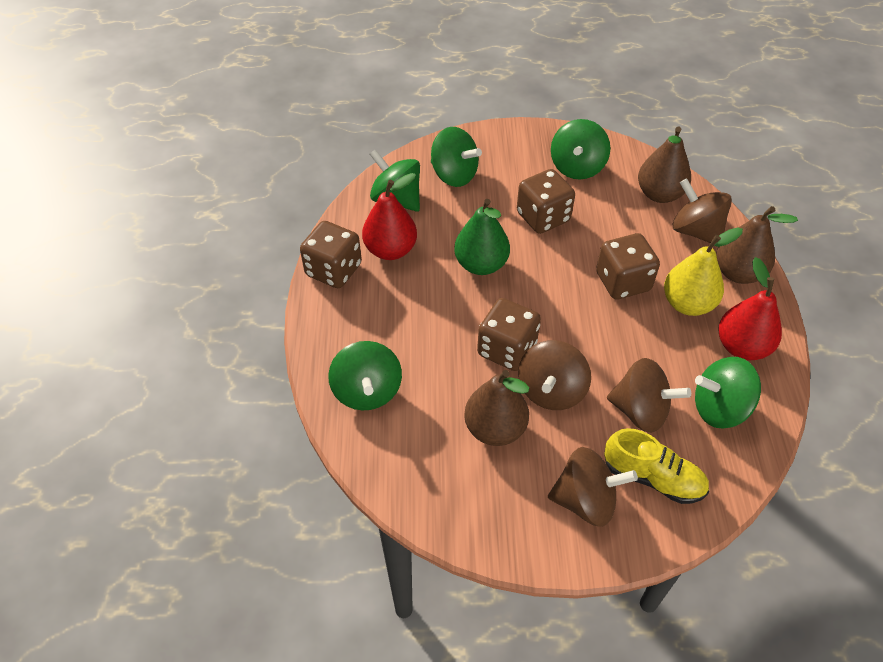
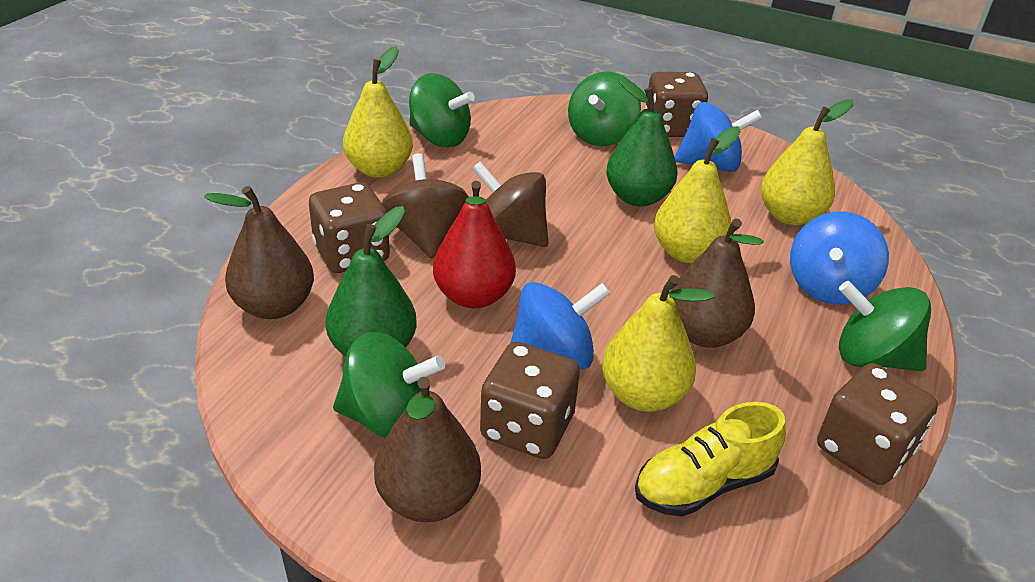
blue spinning top: none = 0 -> [510,282,611,369] [675,102,762,172] [790,212,889,304] = 3
brown spinning top: [518,340,591,410] [548,447,638,527] [607,358,691,433] [673,178,732,243] = 4 -> [382,153,469,259] [472,162,548,247] = 2
green pear: [454,199,510,275] = 1 -> [326,206,417,357] [606,77,678,207] = 2
green spinning top: [328,341,402,410] [370,149,420,212] [431,127,482,187] [551,119,610,179] [695,357,761,429] = 5 -> [333,332,445,438] [409,73,475,148] [568,71,641,146] [839,281,931,371] = 4
red pear: [362,173,417,260] [718,257,782,360] = 2 -> [433,181,516,308] = 1
yellow pear: [664,227,743,316] = 1 -> [343,46,413,178] [602,275,715,412] [654,126,741,263] [761,99,854,225] = 4

